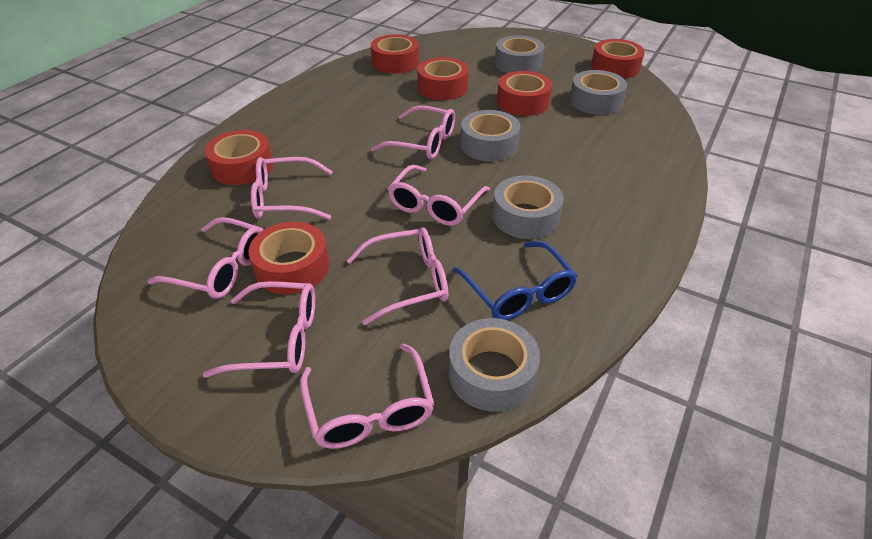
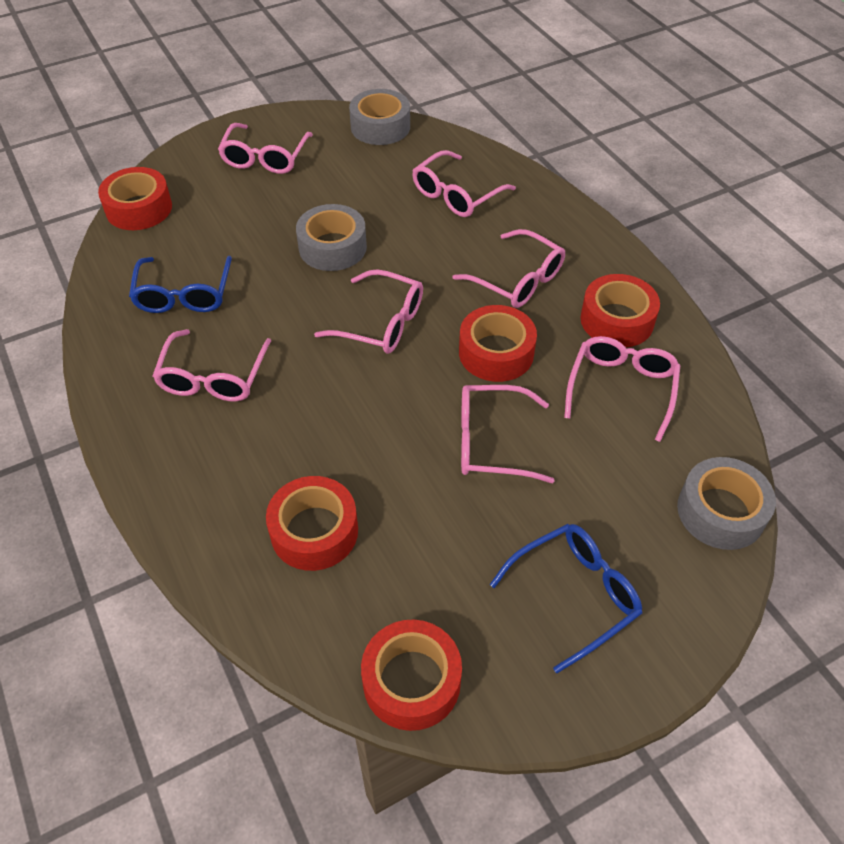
blue glasses: [453,241,577,320] = 1 -> [129,256,232,313] [490,524,642,673] = 2
grey tape: [449,318,540,412] [461,110,520,162] [492,175,564,239] [495,35,544,73] [570,70,627,115] = 5 -> [296,204,367,271] [349,89,410,145] [677,457,776,550] = 3
red tape: [205,130,274,185] [248,222,329,294] [371,34,419,74] [417,57,469,100] [497,71,552,116] [591,39,645,79] = 6 -> [98,167,172,230] [266,476,358,571] [361,620,462,731] [459,305,537,382] [580,274,660,347] = 5

